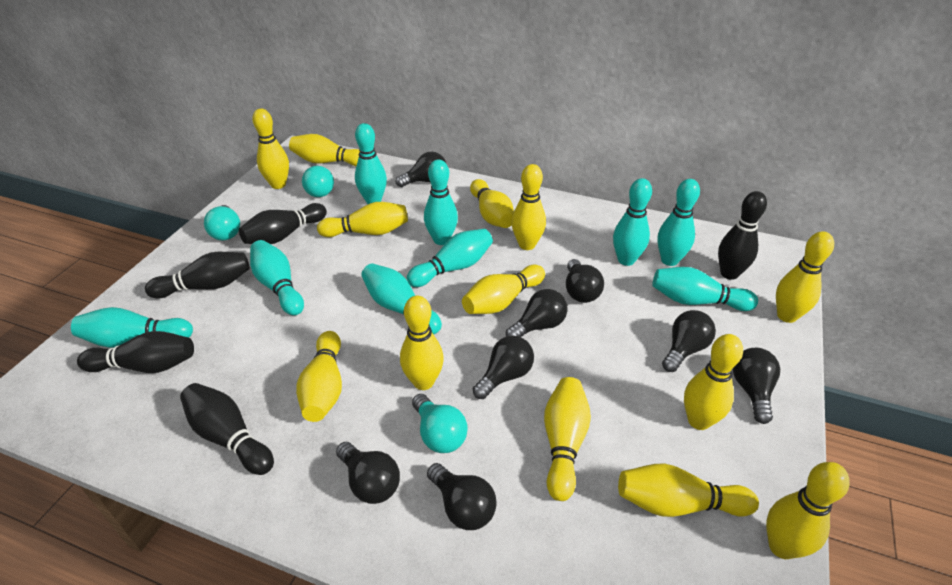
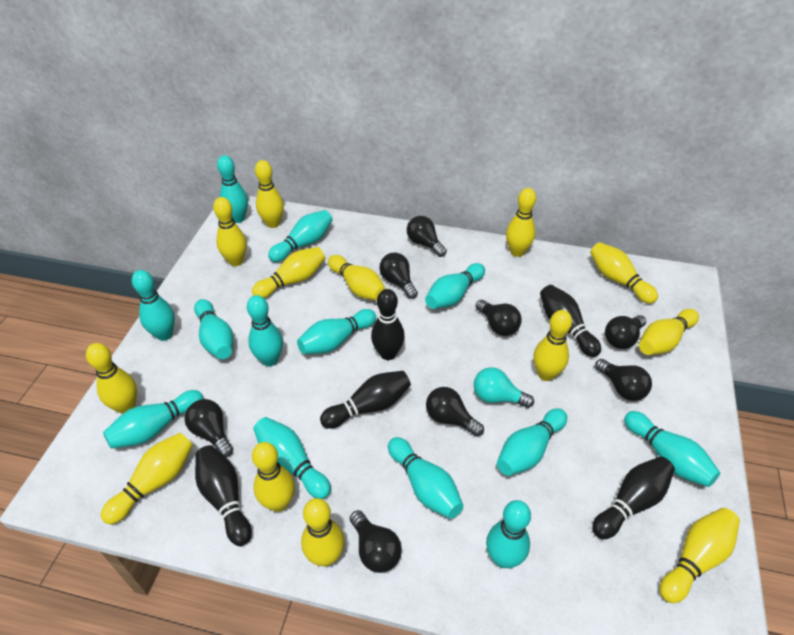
turquoise bowling pin: [71,307,193,348] [250,240,304,315] [355,123,387,204] [361,263,442,334] [407,229,493,287] [424,159,458,245] [613,178,652,266] [653,267,758,311] [657,179,700,266] = 9 -> [103,390,203,448] [132,270,175,341] [194,299,233,359] [217,155,248,223] [247,295,283,366] [253,417,331,499] [268,210,333,262] [297,309,376,354] [388,437,463,519] [425,263,485,309] [486,500,531,568] [497,408,567,476] [624,411,720,487] = 13
turquoise light bulb: [204,205,240,241] [302,166,334,197] [412,394,468,453] = 3 -> [474,367,534,408] = 1

